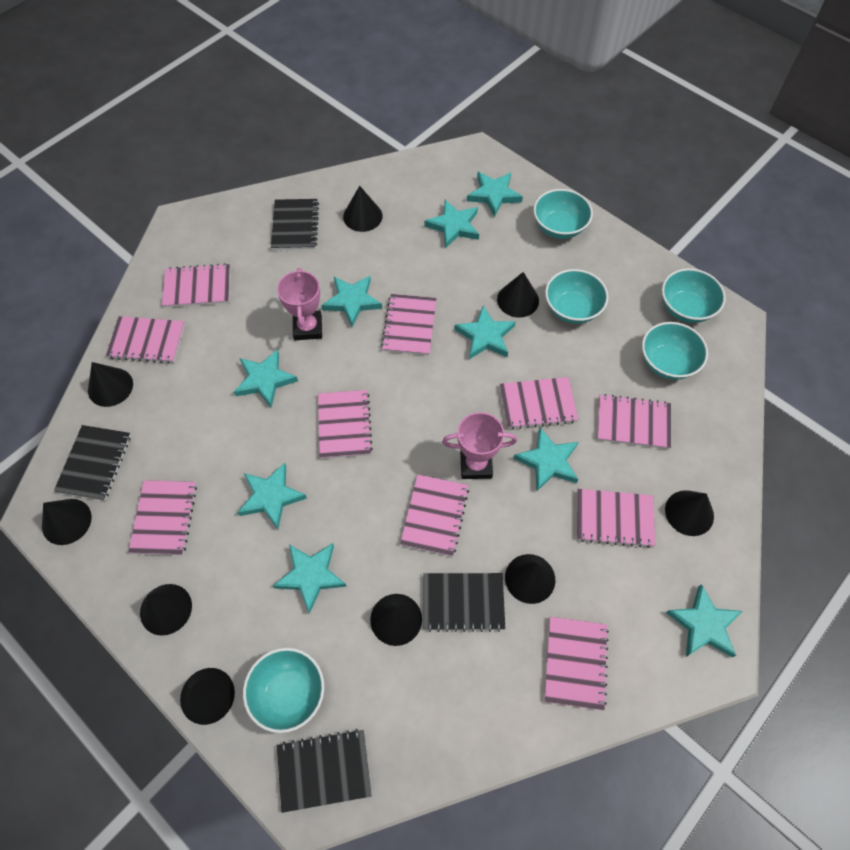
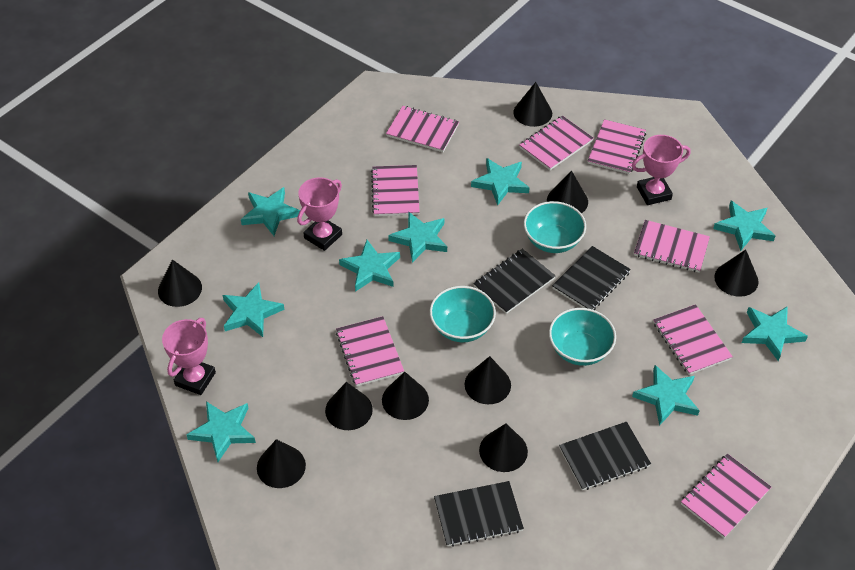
pink notebook: [106,316,185,364] [128,480,197,555] [162,263,230,308] [318,390,373,459] [381,294,436,355] [400,474,469,557] [500,377,578,429] [544,617,609,710] [577,489,655,548] [597,394,671,449] = 10 -> [336,316,404,386] [371,165,420,216] [386,106,459,152] [519,116,594,170] [588,119,646,174] [634,220,710,273] [653,304,733,375] [681,454,771,538] = 8
pink trophy: [277,268,322,340] [442,412,517,479] = 2 -> [162,318,216,395] [297,177,342,251] [632,135,691,205] = 3
turquoise bowl: [243,648,324,733] [533,189,593,239] [545,269,608,324] [642,322,708,380] [662,268,726,323] = 5 -> [430,286,496,342] [524,201,586,253] [549,308,616,366] = 3

